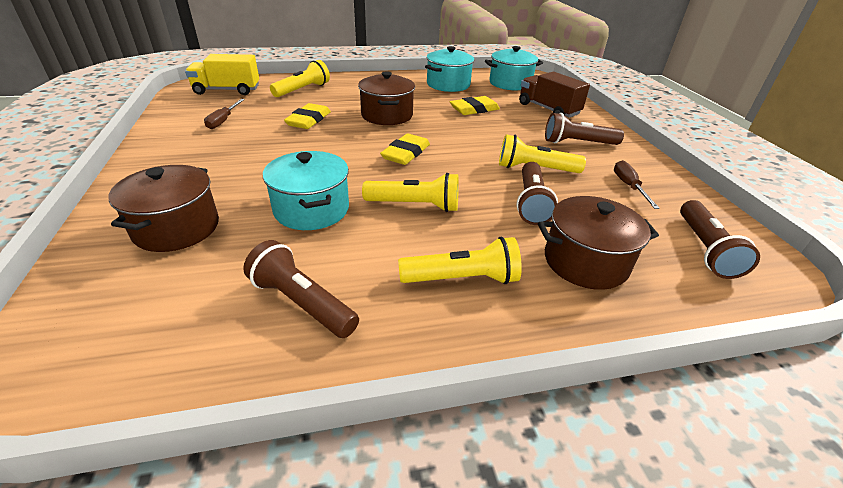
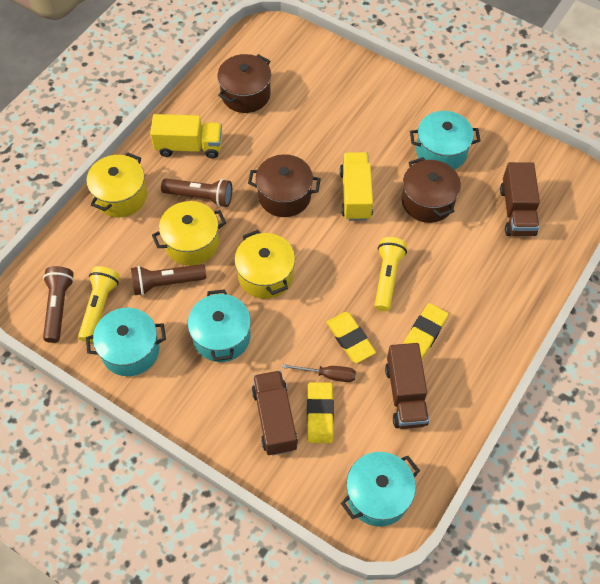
brown flashlight: [243,240,359,338] [516,162,558,225] [545,113,624,145] [680,200,760,279] = 4 -> [43,266,74,343] [131,264,206,295] [161,178,232,207] = 3
brown screwdriver: [204,99,245,129] [614,160,660,209] = 2 -> [282,364,356,382] = 1
brown truck: [519,72,590,118] = 1 -> [252,370,298,455] [385,343,429,429] [500,162,540,236] = 3
turquoise pot: [263,151,349,230] [425,46,474,92] [485,46,543,90] = 3 -> [86,308,166,376] [188,289,251,362] [341,452,420,527] [410,111,480,170] = 4
yellow flashlight: [270,60,330,97] [362,173,459,212] [398,237,522,284] [499,134,586,173] = 4 -> [78,266,119,342] [375,237,407,311] = 2
yellow pot: none = 0 -> [86,152,147,218] [152,201,226,266] [234,230,295,299] = 3
yellow truck: [185,54,259,95] = 1 -> [150,114,222,158] [340,152,373,221] = 2

